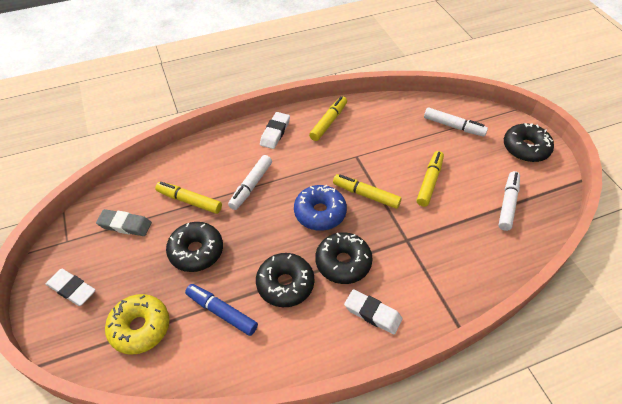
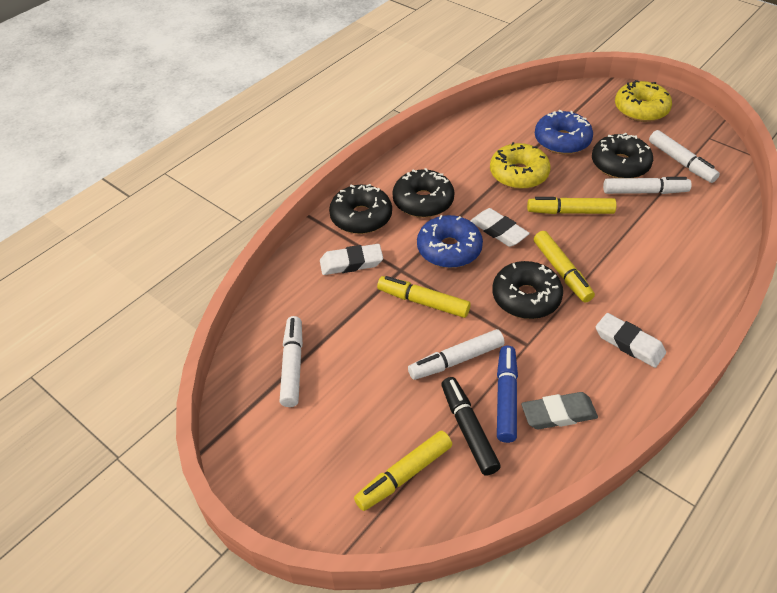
black marker: none = 0 -> [441,377,501,476] = 1
blue donut: [294,185,347,231] = 1 -> [417,215,483,268] [535,110,593,154] = 2
white marker: [228,155,272,210] [424,107,488,137] [498,171,520,231] = 3 -> [279,316,303,407] [408,329,505,380] [603,177,692,194] [649,130,720,183] = 4
yellow donut: [105,294,170,355] = 1 -> [490,142,551,189] [615,80,672,122] = 2

